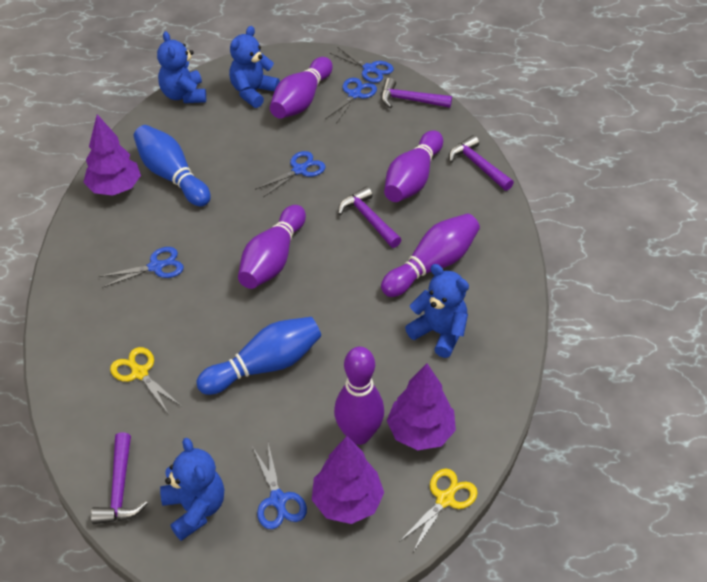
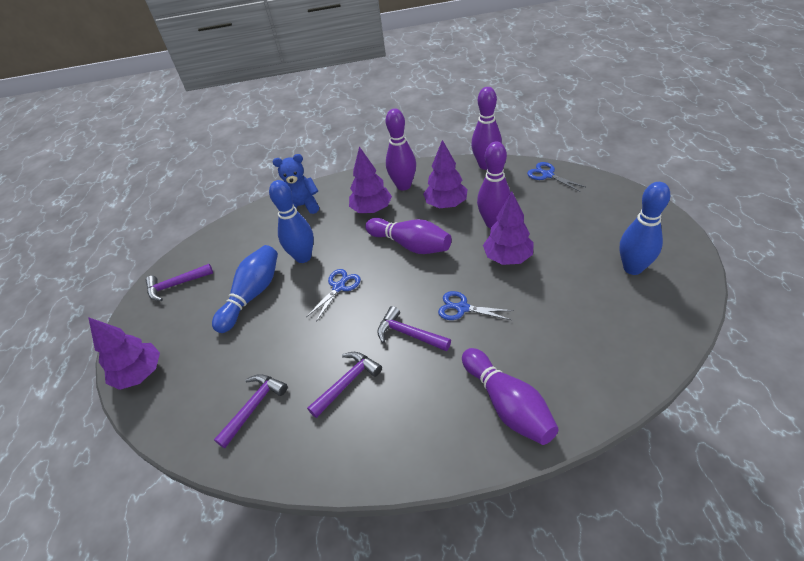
blue bowling pin: [134,125,211,207] [196,317,321,395] = 2 -> [212,245,278,333] [269,180,314,263] [619,182,670,275] = 3
blue scissors: [99,247,184,288] [253,443,307,529] [255,151,326,197] [325,78,377,124] [330,47,394,83] = 5 -> [306,269,361,322] [438,291,514,320] [527,162,585,192] = 3
blue teddy bear: [157,31,206,103] [160,438,224,541] [229,26,280,108] [405,264,469,358] = 4 -> [273,154,319,214] = 1
purple tree: [83,114,141,196] [312,436,384,524] [387,363,456,450] = 3 -> [88,317,160,390] [349,146,392,213] [423,140,467,208] [483,192,534,265] = 4
yellow scissors: [110,347,181,415] [399,468,478,552] = 2 -> none = 0

